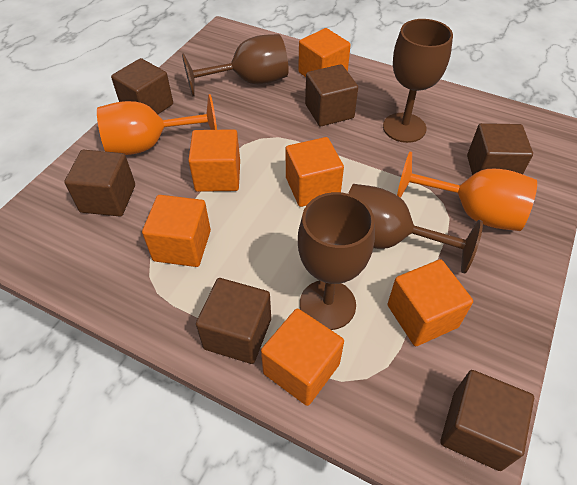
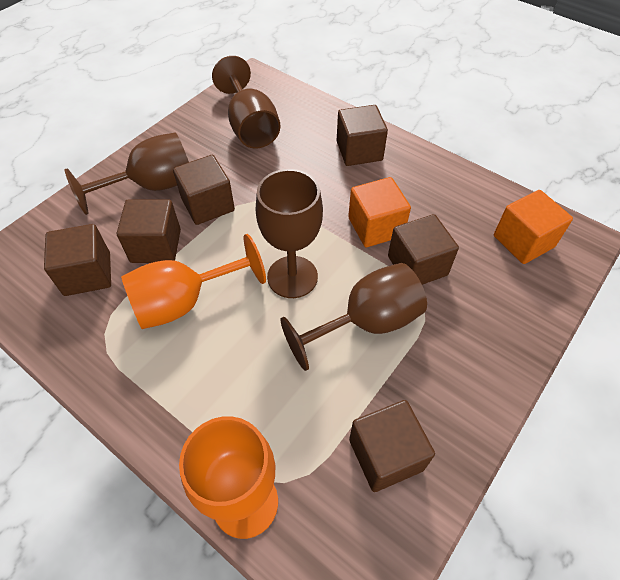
orange cube: [142,195,211,267] [188,129,240,192] [261,308,344,406] [286,137,344,207] [298,28,351,77] [388,259,473,346] = 6 -> [348,177,411,247] [494,190,573,264] = 2

